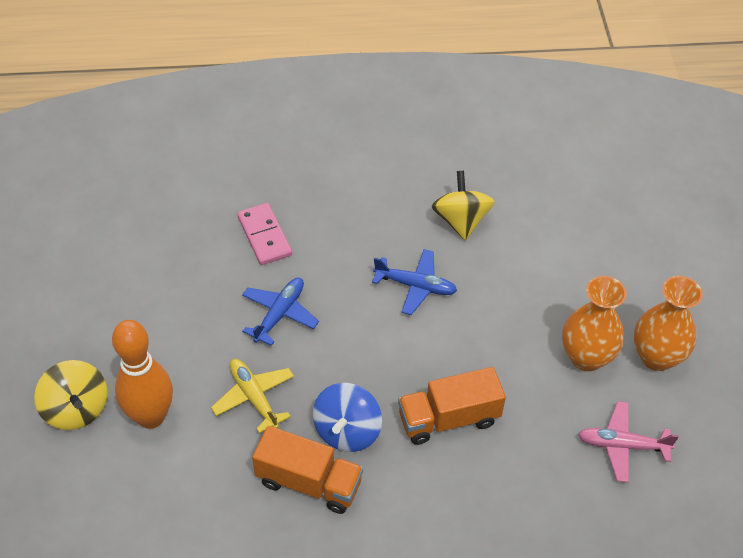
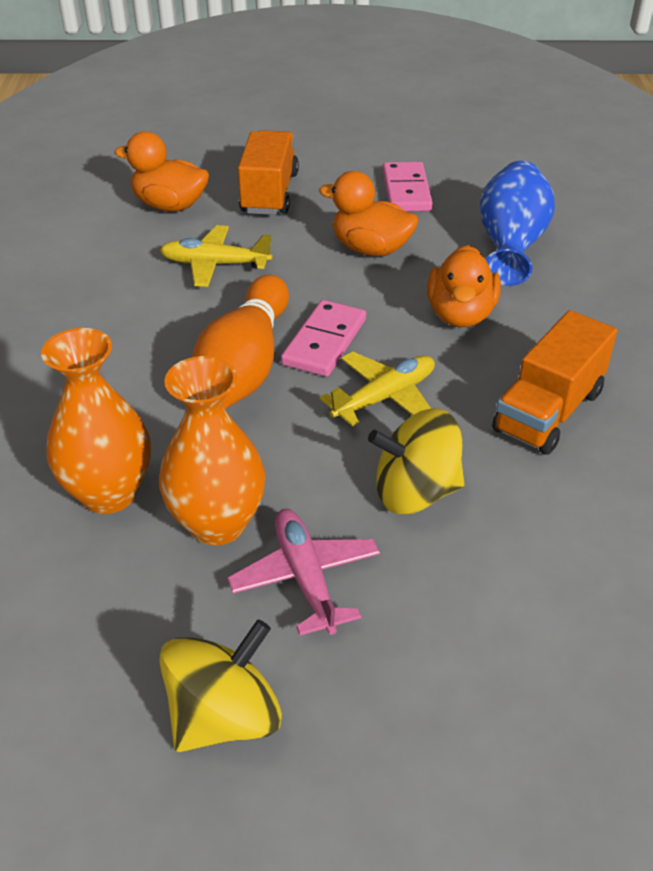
blue plane: [242,278,319,346] [372,249,457,315] = 2 -> none = 0
blue spinning top: [313,383,382,452] = 1 -> none = 0
blue vase: none = 0 -> [480,161,555,286] = 1
orange duck: none = 0 -> [114,131,209,211] [319,171,419,256] [427,245,501,327] = 3
pink domino: [237,203,292,265] = 1 -> [281,300,366,377] [382,162,433,212] = 2
yellow plane: [211,359,294,433] = 1 -> [160,225,272,287] [320,352,435,427] = 2

